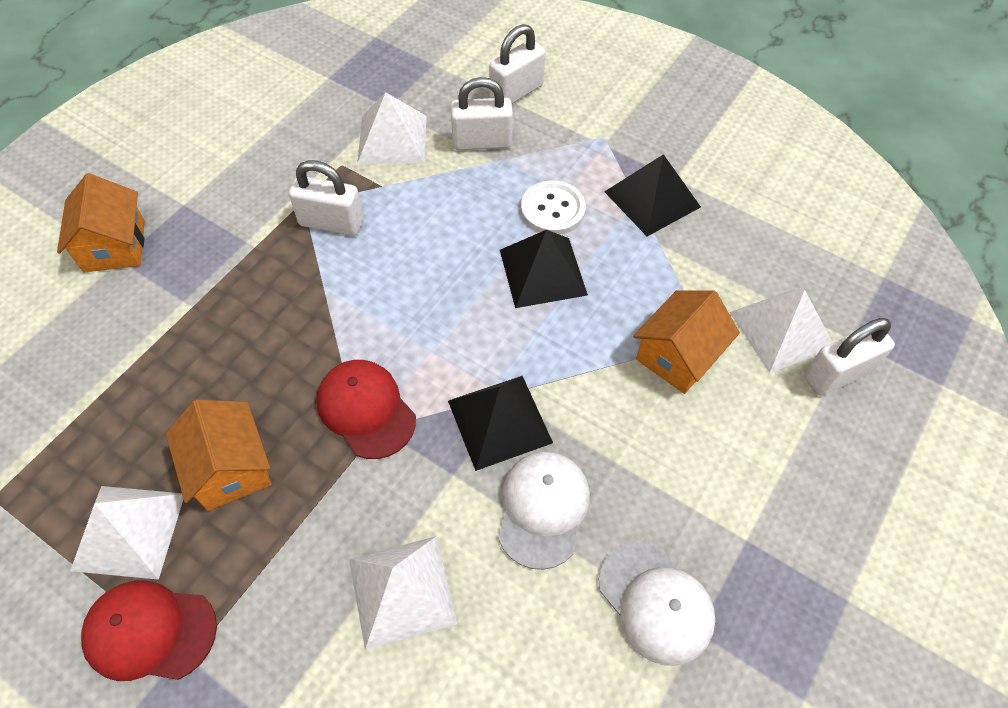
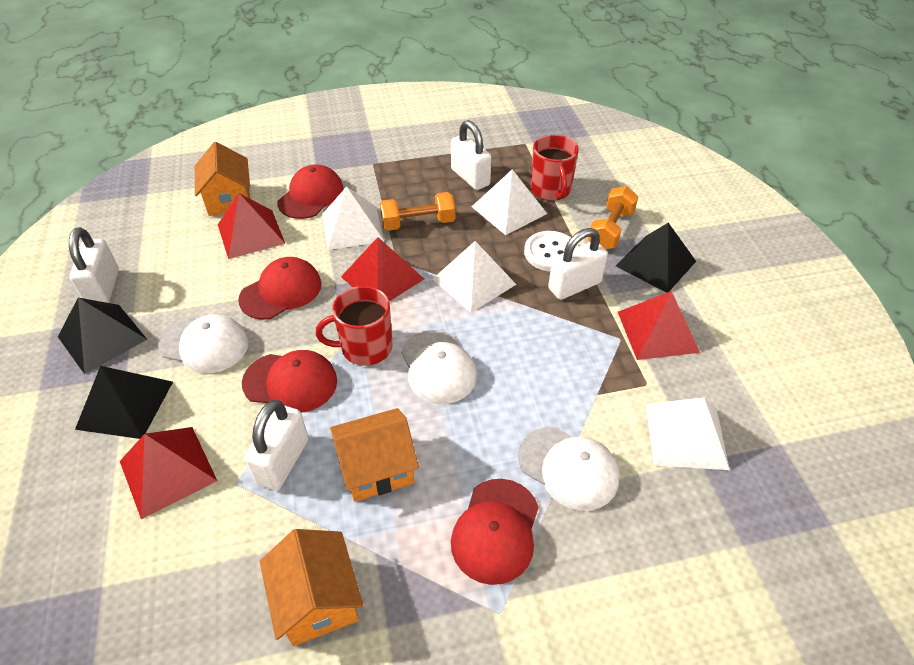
orange dumbbell: none = 0 -> [380,192,455,231] [588,186,638,249] = 2
red cap: [81,580,217,681] [316,360,416,459] = 2 -> [238,257,321,320] [242,350,337,413] [277,165,344,219] [451,479,539,585] = 4
red mug: none = 0 -> [316,286,393,366] [530,135,579,201] = 2
red pyramid: none = 0 -> [120,427,217,519] [218,193,285,259] [341,237,424,301] [618,291,700,360] = 4
white cap: [498,452,590,570] [599,541,715,666] = 2 -> [158,314,249,373] [401,330,477,404] [518,427,620,511] = 3

